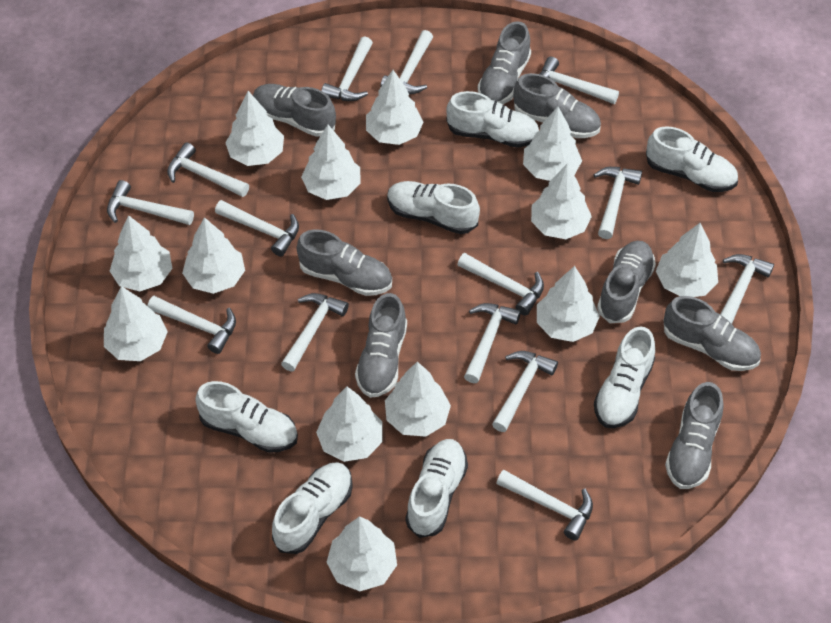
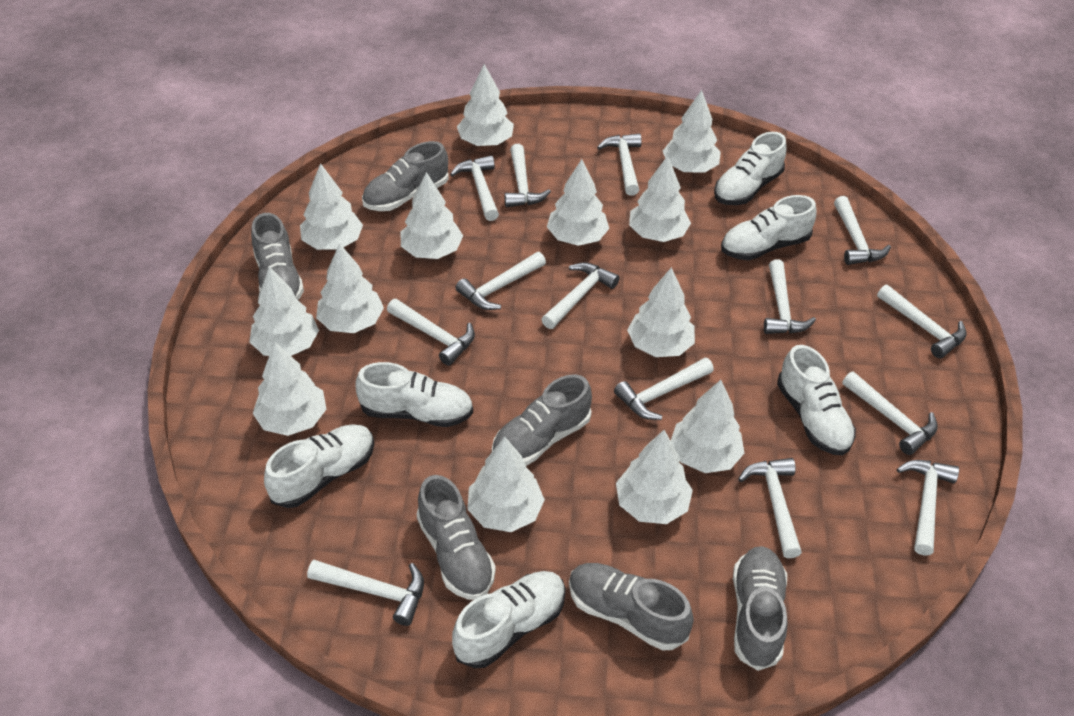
grey shoe: [253,84,336,137] [297,229,392,296] [355,293,407,398] [478,21,531,104] [513,73,601,138] [597,241,656,323] [664,296,761,371] [665,382,724,489] = 8 -> [251,213,304,300] [362,141,449,211] [416,475,496,600] [492,374,592,466] [569,563,694,651] [733,546,788,671] = 6
white shoe: [195,381,298,453] [272,462,353,554] [387,181,480,234] [405,439,468,538] [446,91,539,148] [594,326,655,428] [646,126,738,192] = 7 -> [264,424,374,508] [355,362,473,427] [452,571,566,668] [714,132,786,205] [721,195,817,260] [777,345,856,455] = 6

